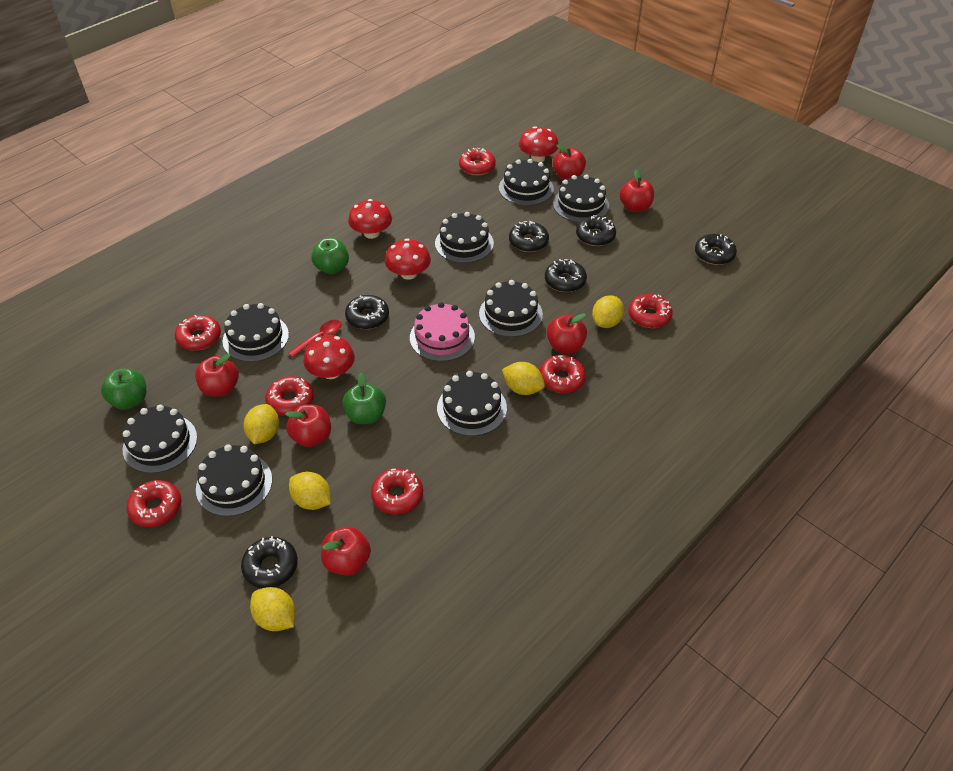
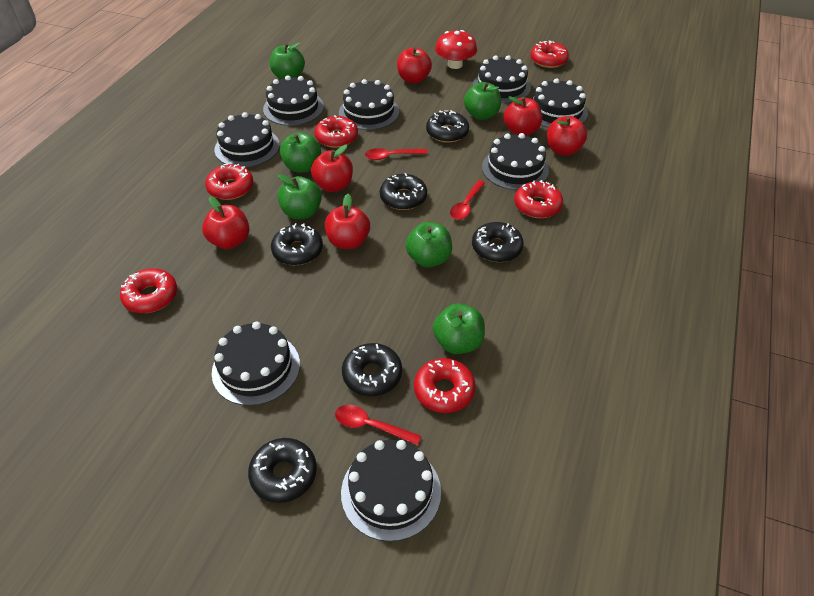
green apple: [101,369,146,410] [311,238,349,274] [343,373,386,424] = 3 -> [270,43,305,79] [277,174,322,219] [280,132,321,173] [406,222,452,267] [433,303,485,354] [464,82,501,120] = 6
pink cake: [410,302,475,361] = 1 -> none = 0
red donut: [126,480,182,527] [175,315,221,351] [265,376,314,416] [371,468,423,515] [459,148,496,175] [539,355,586,393] [628,294,673,328] = 7 -> [120,269,177,313] [205,164,253,200] [315,115,358,148] [414,358,476,413] [514,180,563,218] [530,40,569,68] = 6
red mushroom: [303,335,355,379] [348,199,392,239] [385,238,431,280] [519,126,559,162] = 4 -> [435,30,477,69] = 1
red spoon: [288,320,342,357] = 1 -> [335,405,421,445] [365,148,428,160] [450,180,485,220] = 3
yellow lemon: [243,404,279,444] [250,587,295,631] [289,472,331,510] [502,362,545,395] [592,295,624,328] = 5 -> none = 0

